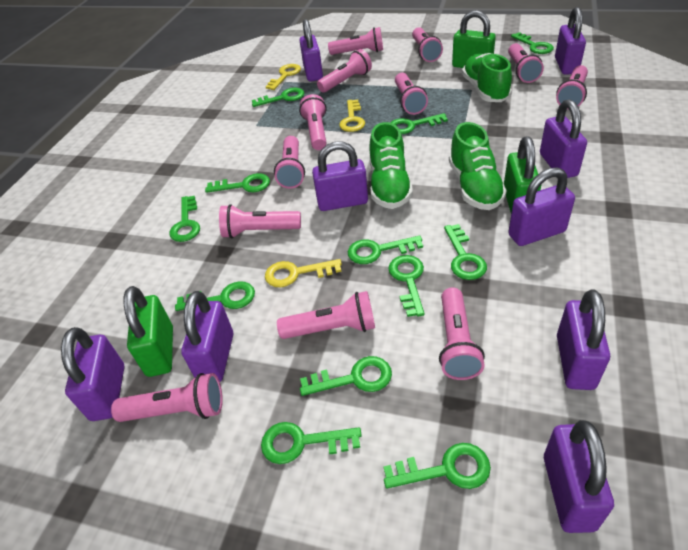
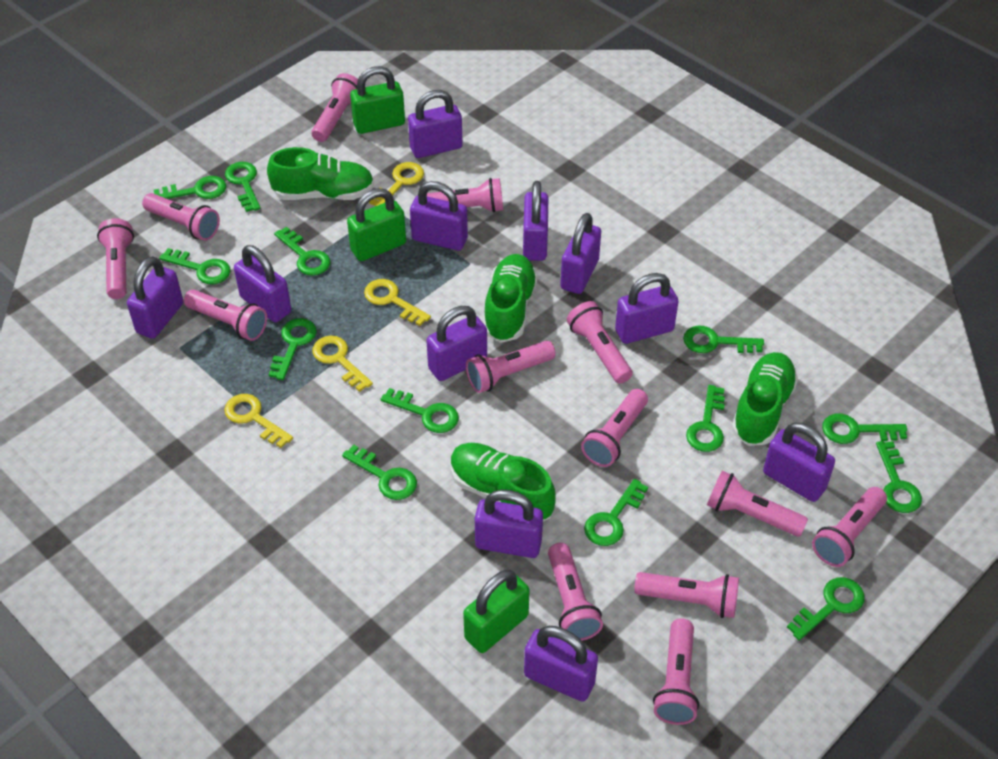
green key: [169,196,200,242] [175,281,255,311] [205,173,270,193] [252,88,304,107] [261,422,362,464] [300,356,392,396] [348,235,423,264] [383,443,491,489] [388,255,424,317] [391,113,448,134] [444,224,487,280] [511,32,554,54] = 12 -> [154,176,226,199] [159,248,231,284] [225,162,260,212] [269,318,317,380] [274,227,330,276] [342,445,417,500] [380,388,459,433] [584,479,648,546] [683,326,764,353] [686,385,725,452] [787,577,865,640] [822,414,907,444] [876,441,922,513] = 13
green shoe: [369,122,413,209] [449,122,507,210] [462,53,512,102] = 3 -> [267,147,374,200] [451,443,556,521] [483,254,538,343] [732,352,798,446] = 4
pink flashlight: [111,373,223,422] [219,204,301,238] [274,136,305,189] [277,291,375,339] [299,94,327,150] [317,49,372,93] [328,27,383,55] [395,73,428,115] [412,27,443,62] [439,288,485,380] [508,43,544,83] [556,65,588,109] = 12 -> [97,218,134,299] [142,193,220,241] [184,289,267,341] [311,73,358,142] [427,178,503,212] [466,341,556,393] [548,543,603,641] [567,301,633,384] [581,389,648,467] [634,572,739,618] [653,618,699,725] [707,471,808,537] [812,487,887,567] = 13
purple padlock: [61,327,125,421] [181,291,233,382] [299,19,323,82] [312,142,368,211] [508,167,575,246] [540,99,587,178] [544,420,614,533] [555,7,586,75] [557,290,610,390] = 9 -> [127,256,183,339] [234,245,291,322] [408,90,463,158] [410,181,468,251] [426,306,487,381] [475,490,543,558] [523,181,548,261] [524,626,598,702] [560,213,601,294] [615,273,679,344] [763,423,835,502] = 11
yellow key: [265,259,342,287] [266,64,301,90] [339,100,365,132] = 3 -> [224,394,293,448] [312,336,373,392] [364,279,431,326] [369,162,424,206] = 4

